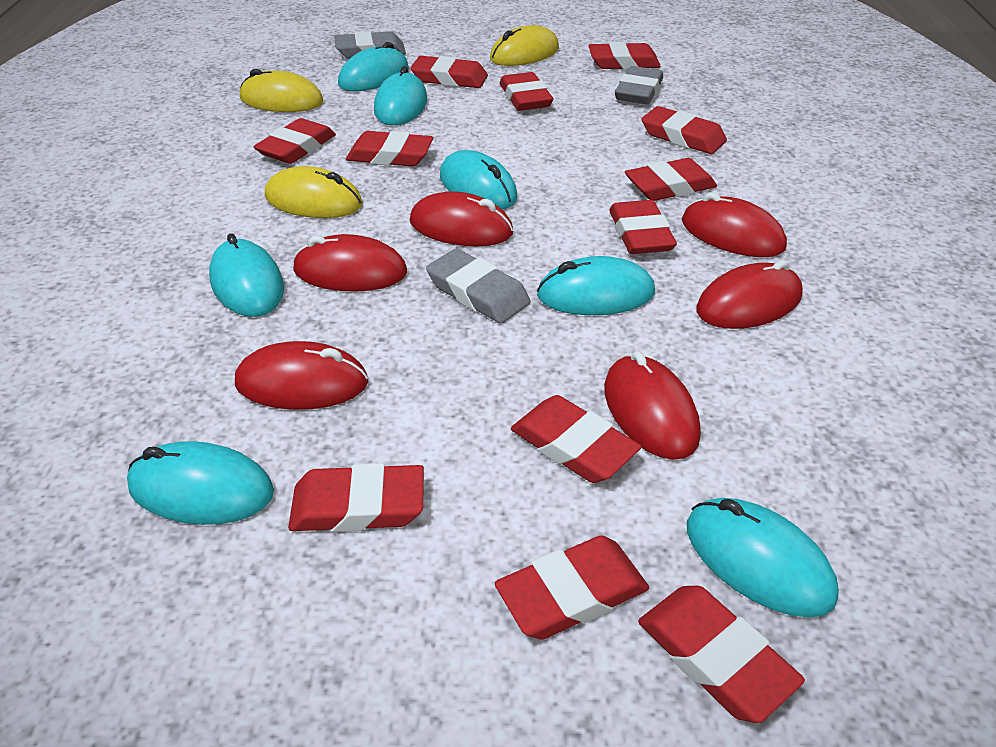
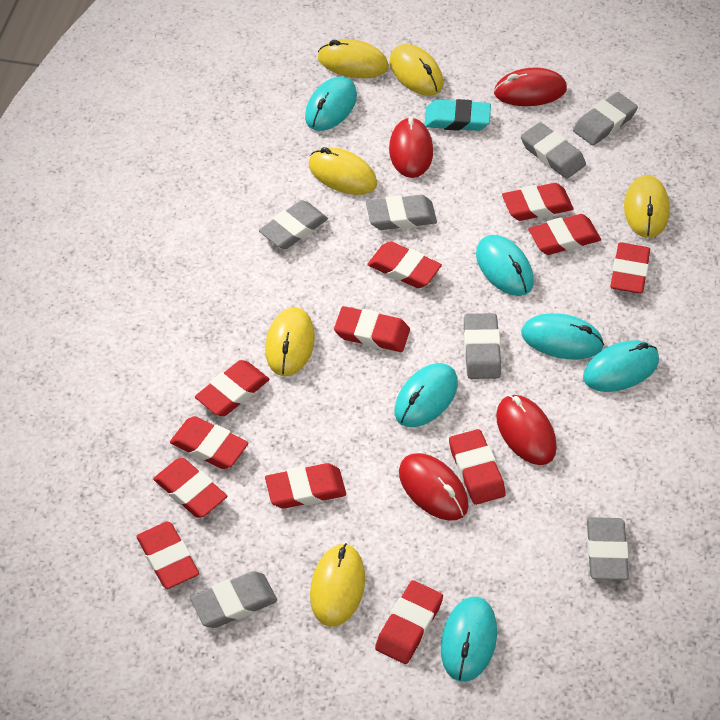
grey eraser: [334,31,406,59] [426,249,531,324] [615,66,663,104] = 3 -> [190,571,277,628] [259,200,328,249] [366,195,437,230] [464,313,501,379] [521,122,586,179] [573,92,638,146] [587,517,629,580] = 7
red mouse: [235,341,368,410] [293,234,407,291] [410,191,513,246] [604,351,700,460] [682,192,787,257] [696,260,803,329] = 6 -> [389,117,433,178] [399,453,469,521] [494,67,567,106] [496,395,557,465] = 4
turquoise eraser: none = 0 -> [424,99,491,131] = 1
turquoise mouse: [127,441,274,525] [209,233,284,317] [338,42,409,92] [374,66,427,125] [440,150,518,209] [537,256,655,315] [687,498,839,617] = 7 -> [305,76,357,131] [394,363,458,427] [441,597,497,682] [476,235,534,296] [521,313,604,359] [583,340,659,392] = 6
yellow mouse: [240,69,323,112] [265,166,363,218] [490,25,559,66] = 3 -> [265,307,315,376] [309,147,377,195] [310,543,365,627] [318,39,389,78] [390,44,443,96] [624,175,670,238] = 6

